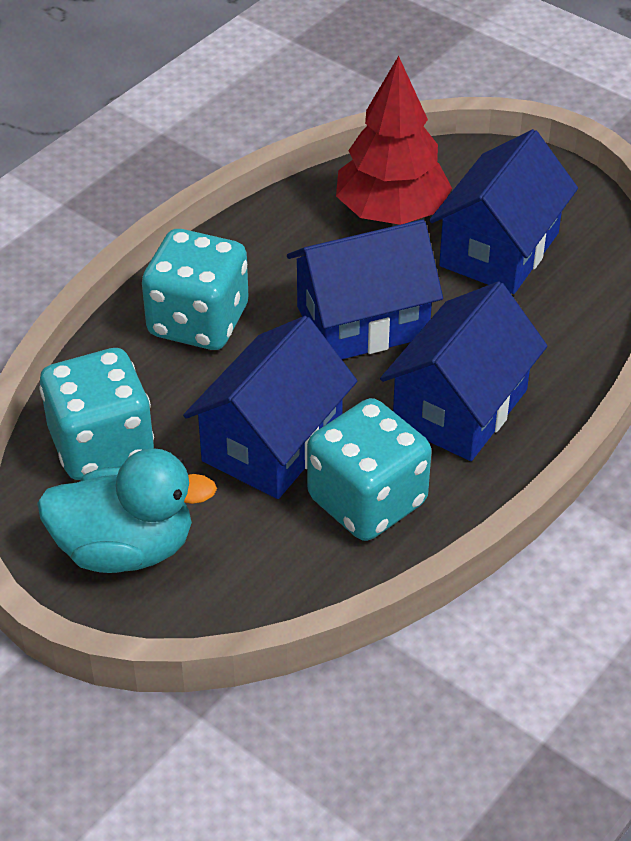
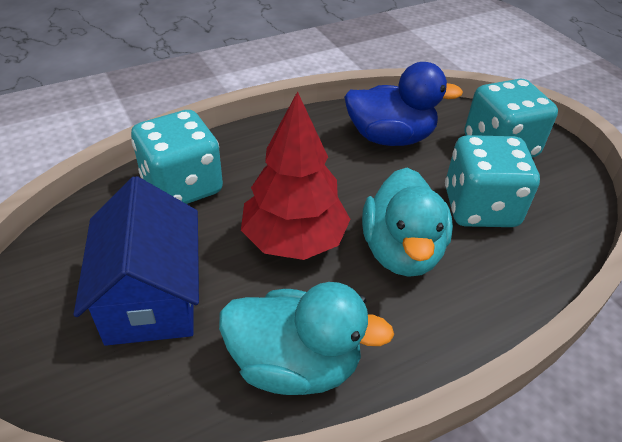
blue duck: none = 0 -> [344,62,463,146] = 1
blue house: [183,316,357,499] [287,220,443,359] [380,281,547,461] [429,129,578,294] = 4 -> [74,176,199,346] = 1
turquoise duck: [37,448,217,573] = 1 -> [219,282,394,395] [362,168,453,277] = 2

